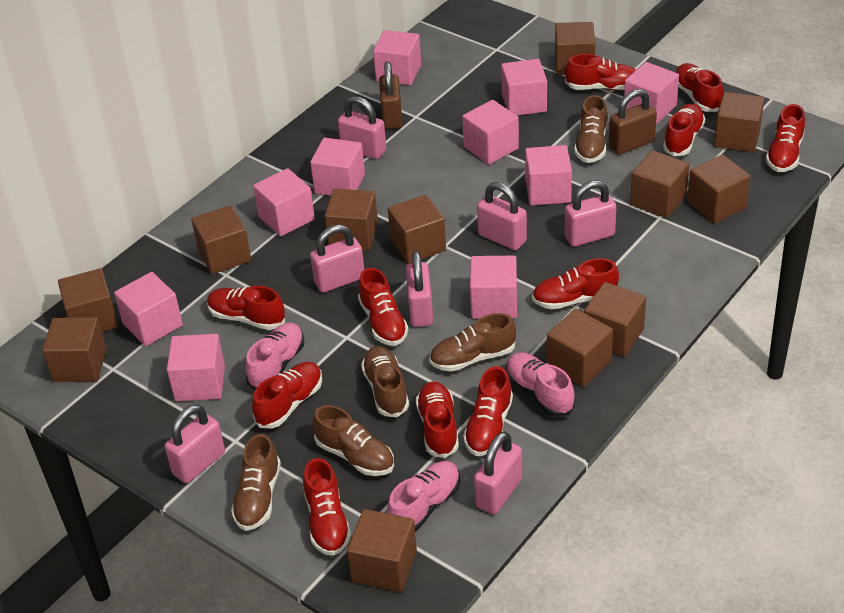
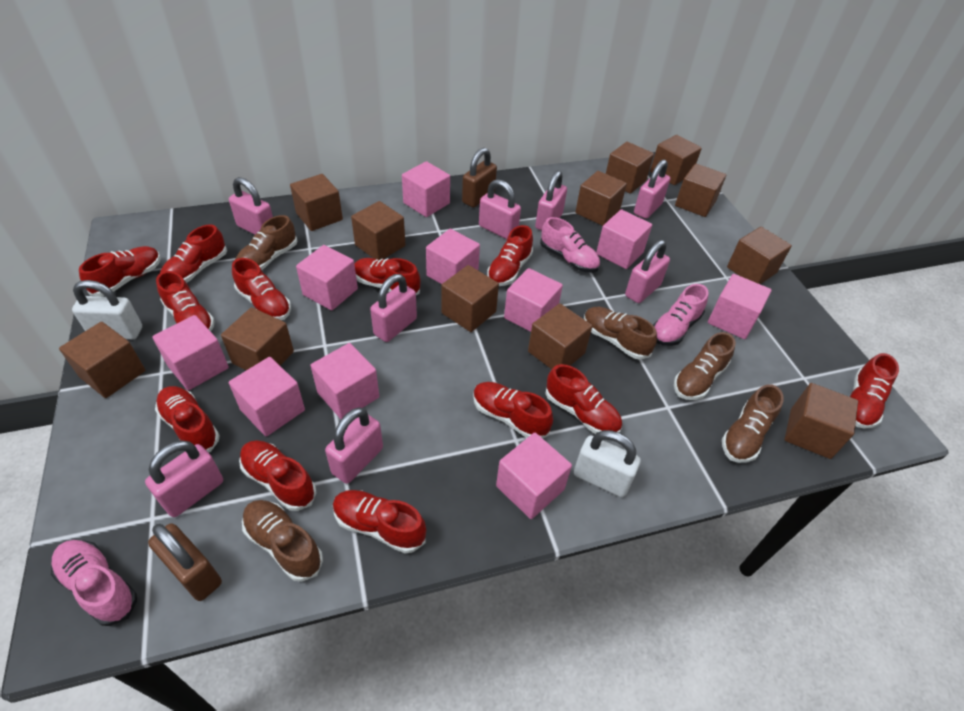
pink padlock: [165,405,225,483] [310,225,364,293] [338,96,386,159] [406,251,433,327] [474,432,522,514] [477,182,527,250] [565,180,617,247] = 7 -> [145,441,223,517] [229,177,273,235] [325,407,383,484] [370,274,417,342] [479,179,521,239] [535,171,567,231] [625,240,670,303] [634,159,670,219] = 8
red shoe: [207,286,285,330] [252,362,322,428] [303,458,351,556] [358,268,409,346] [416,381,459,458] [463,366,513,456] [532,258,619,309] [565,54,636,90] [663,103,705,156] [675,63,723,112] [766,104,805,172] = 11 -> [79,246,161,296] [155,386,220,453] [156,271,215,331] [160,225,227,283] [232,258,291,320] [239,440,316,511] [333,490,426,554] [354,258,421,295] [473,382,553,438] [487,225,533,286] [545,364,622,434] [850,353,899,429] = 12
white padlock: none = 0 -> [72,280,142,339] [574,430,641,497] = 2

